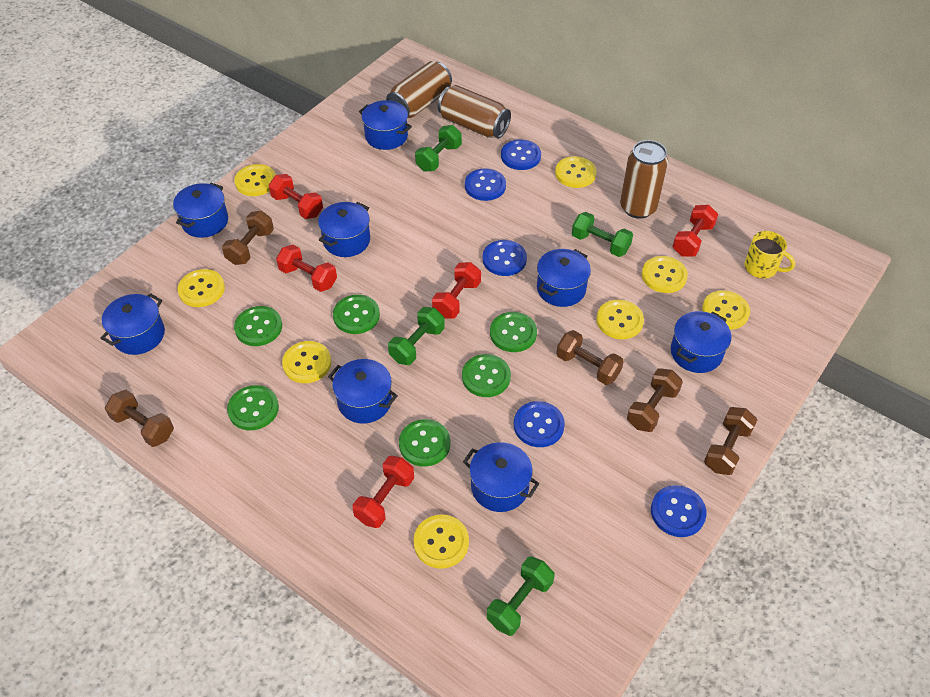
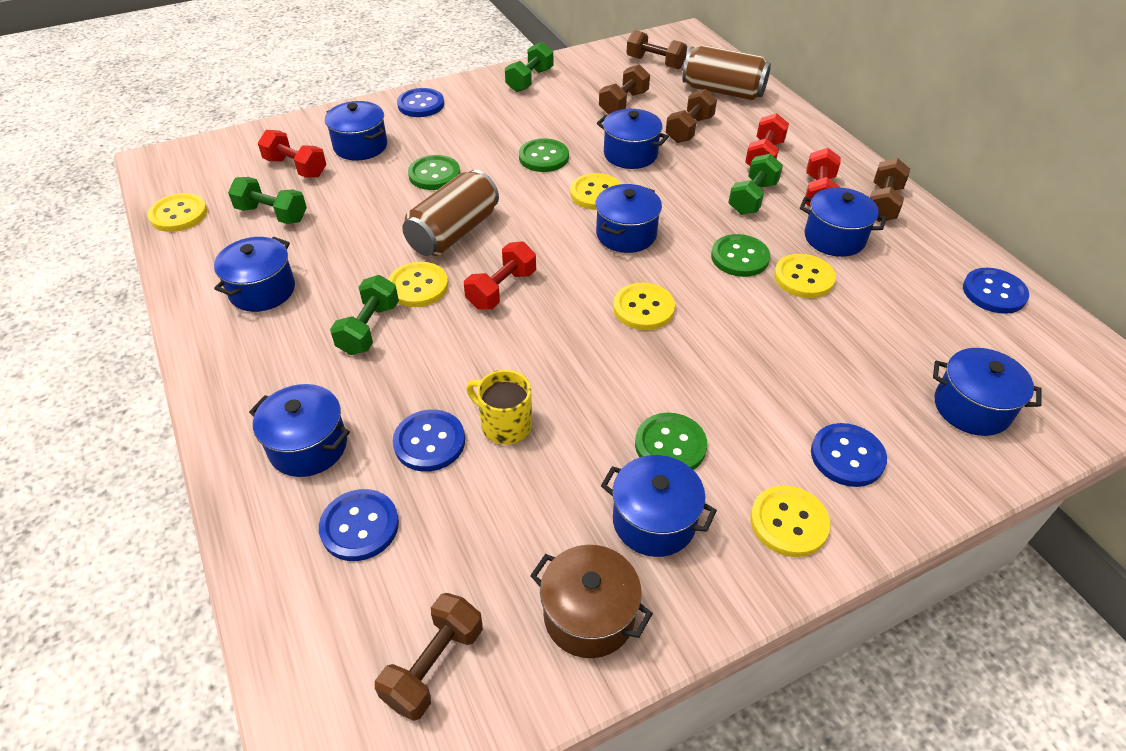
brown can: [386,61,452,118] [438,85,511,138] [620,140,668,219] = 3 -> [402,170,499,256] [682,45,771,100] = 2
brown pot: none = 0 -> [530,545,653,658] = 1
green button: [227,385,279,430] [234,306,282,346] [333,295,380,334] [399,419,450,467] [462,354,511,397] [490,312,537,352] = 6 -> [408,155,460,190] [519,138,569,172] [635,413,707,470] [711,234,770,277] = 4
red dumbbell: [269,174,323,219] [276,245,337,292] [353,456,414,528] [432,262,481,319] [673,205,718,256] = 5 -> [258,130,327,178] [464,241,536,310] [745,113,789,166] [805,148,841,207] = 4
yellow button: [178,269,225,307] [234,164,276,196] [282,341,331,383] [413,515,469,569] [555,156,597,188] [596,300,644,339] [642,256,688,293] [702,290,750,330] = 8 -> [148,193,207,232] [388,262,448,307] [570,173,621,210] [613,283,675,330] [750,485,831,557] [774,254,836,298] = 6

